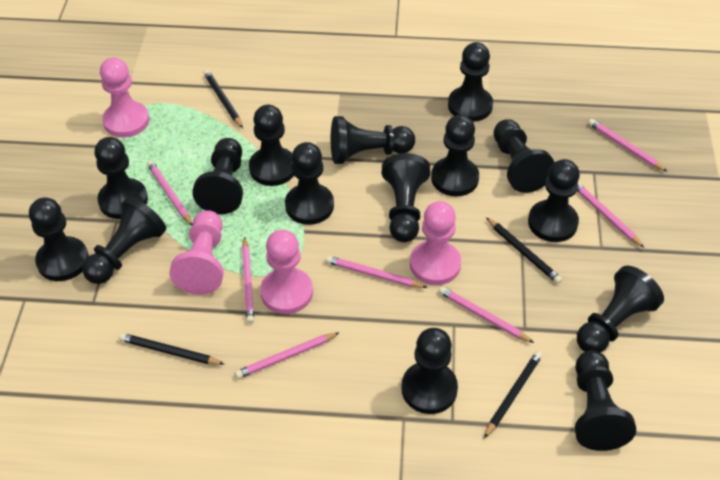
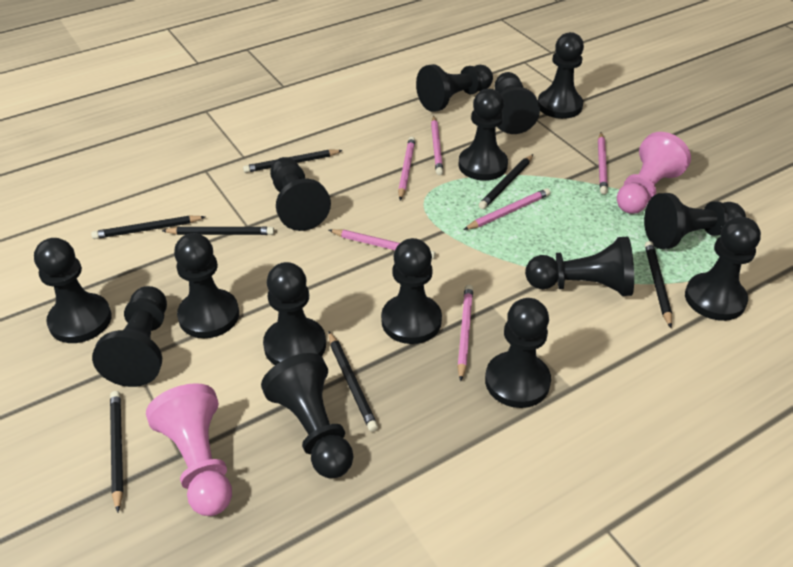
black pencil: [119,333,224,365] [204,70,243,128] [484,351,543,438] [486,217,562,284] = 4 -> [91,216,205,239] [110,391,123,513] [162,227,274,235] [243,149,343,173] [329,332,378,432] [479,154,533,209] [645,241,672,328] = 7
pink pawn: [100,58,149,137] [169,210,224,295] [260,230,313,314] [410,201,461,285] = 4 -> [146,383,232,516] [617,132,691,214] = 2
pink pencil: [147,160,193,226] [235,332,340,379] [242,237,254,324] [326,256,428,288] [438,286,534,343] [577,183,644,248] [588,119,668,172] = 7 -> [329,229,436,259] [398,137,415,200] [431,115,443,175] [457,285,473,381] [463,188,550,230] [598,132,608,194] = 6

